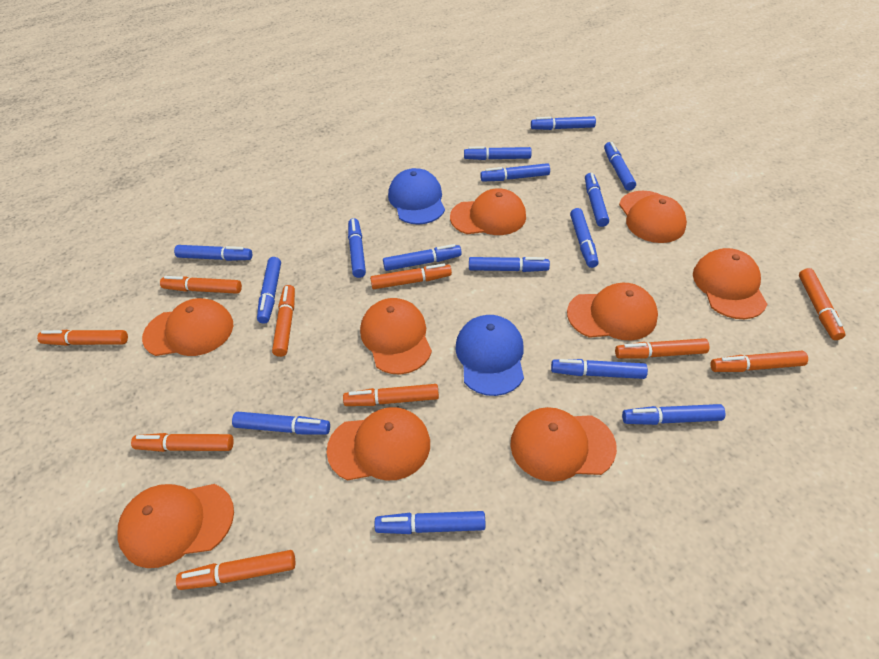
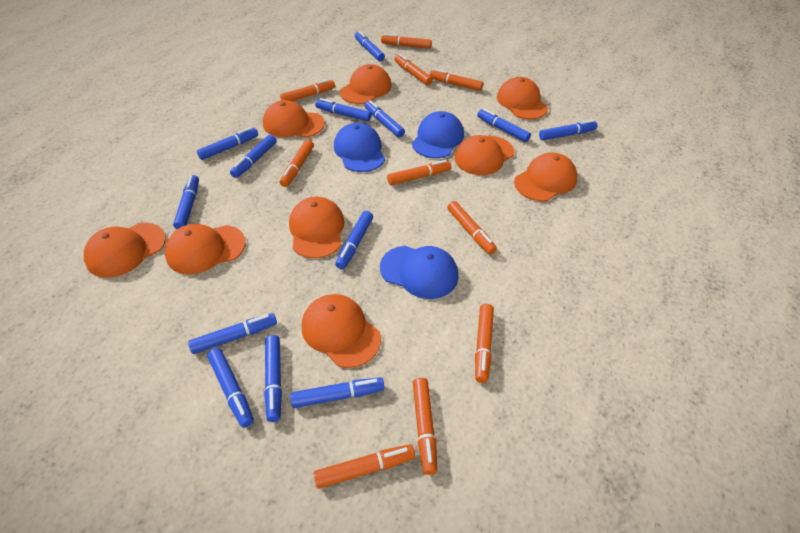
blue cap: [388,168,445,225] [455,315,524,396] = 2 -> [334,123,385,172] [380,246,458,299] [412,111,464,158] = 3
blue marker: [174,245,252,261] [232,412,330,435] [257,257,281,324] [348,218,366,278] [374,511,486,534] [383,244,462,271] [464,146,532,160] [469,257,550,272] [480,163,550,181] [531,116,596,130] [551,359,648,379] [570,208,598,268] [585,173,609,227] [604,142,636,191] [622,404,725,425] = 15 -> [173,175,199,229] [188,313,277,354] [197,127,258,160] [207,348,254,428] [230,134,277,178] [264,335,282,422] [290,377,384,408] [315,98,371,122] [335,211,373,269] [355,31,385,61] [365,100,405,138] [477,109,531,142] [539,120,597,140] = 13

